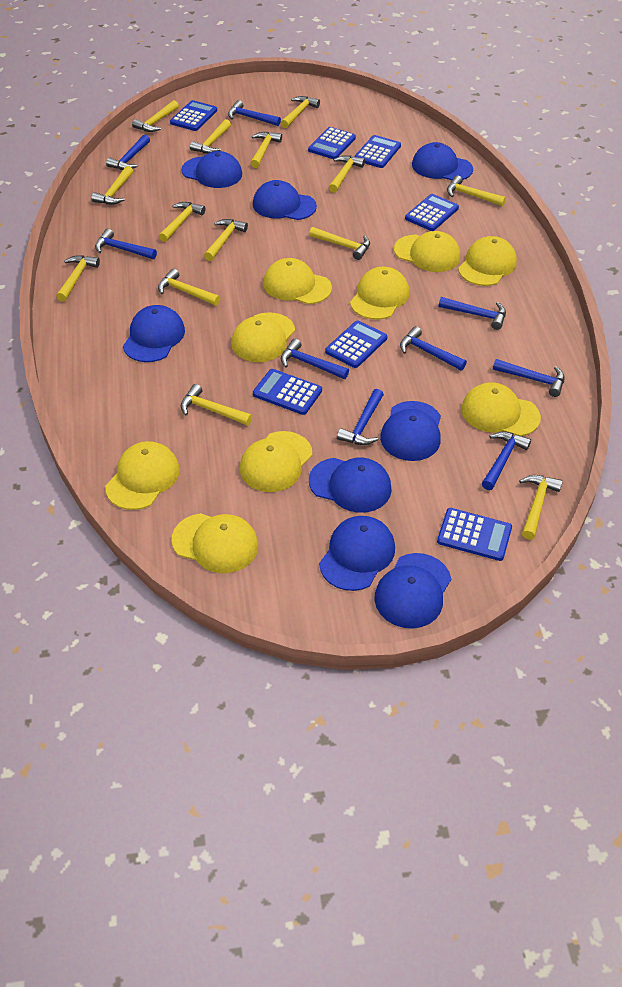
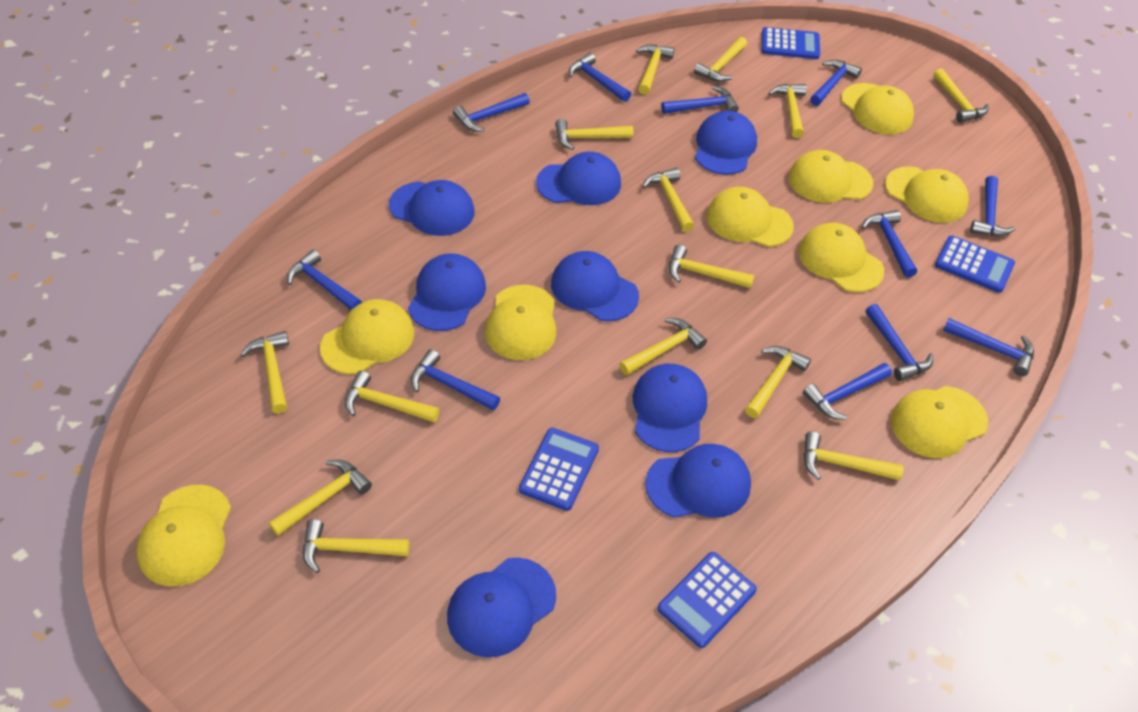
blue calculator: [170,100,217,131] [253,369,322,415] [308,127,356,159] [325,320,387,368] [354,135,401,168] [405,194,459,231] [437,508,512,561] = 7 -> [519,428,599,511] [658,552,757,648] [762,27,820,59] [935,236,1015,293] = 4
blue hammer: [95,229,157,259] [106,134,150,170] [228,100,281,126] [281,339,349,379] [337,389,384,445] [400,326,467,371] [439,297,506,330] [482,431,531,490] [493,359,565,397] = 9 -> [287,250,362,310] [411,349,500,410] [453,93,530,132] [569,53,631,102] [661,86,739,114] [803,363,892,420] [810,60,862,106] [862,210,917,278] [865,304,933,381] [943,318,1034,376] [970,176,1015,236] = 11

